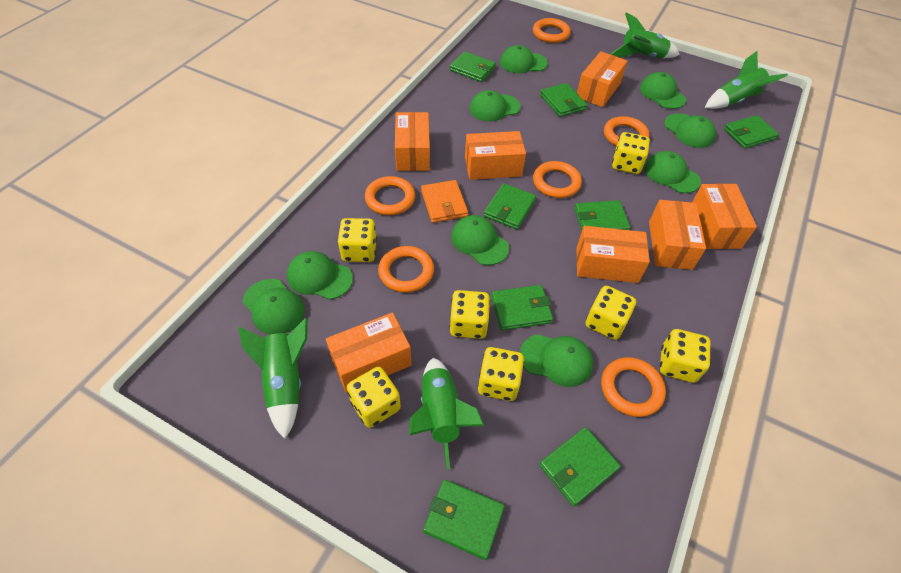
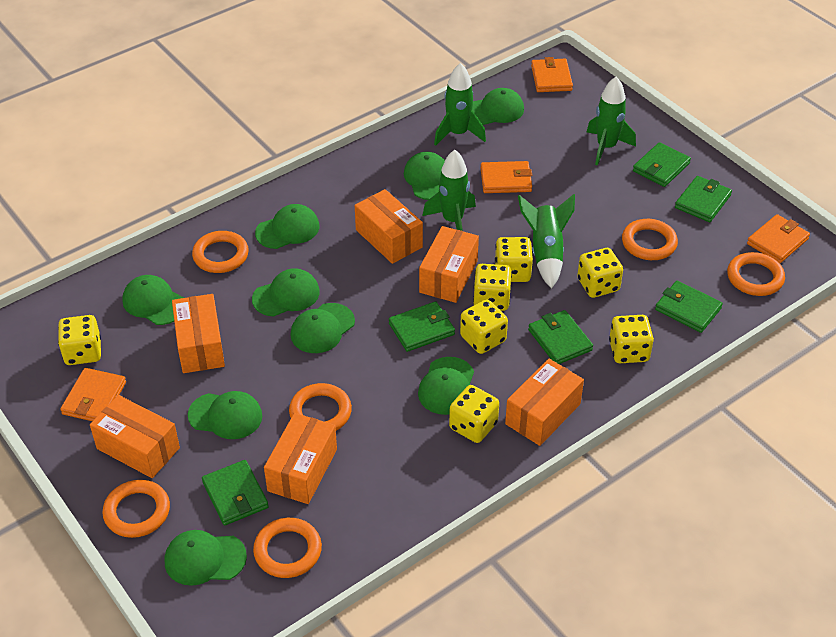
green wallet: [423,480,505,560] [450,51,496,82] [484,183,536,230] [491,285,553,331] [539,427,621,507] [540,83,587,117] [574,200,631,230] [724,115,779,149] = 8 -> [202,460,269,526] [389,301,455,352] [528,310,593,364] [633,142,691,187] [655,281,723,333] [675,176,732,222] = 6
orange box: [326,313,412,393] [395,112,430,171] [465,131,526,180] [576,226,650,283] [577,51,627,107] [649,200,706,270] [692,184,757,249] = 7 -> [90,395,180,478] [172,294,225,373] [264,413,337,504] [355,189,423,264] [419,226,479,303] [505,359,584,446] = 6
orange wallet: [421,180,468,223] = 1 -> [60,368,126,421] [481,161,532,193] [531,57,573,92] [747,214,810,263] = 4

